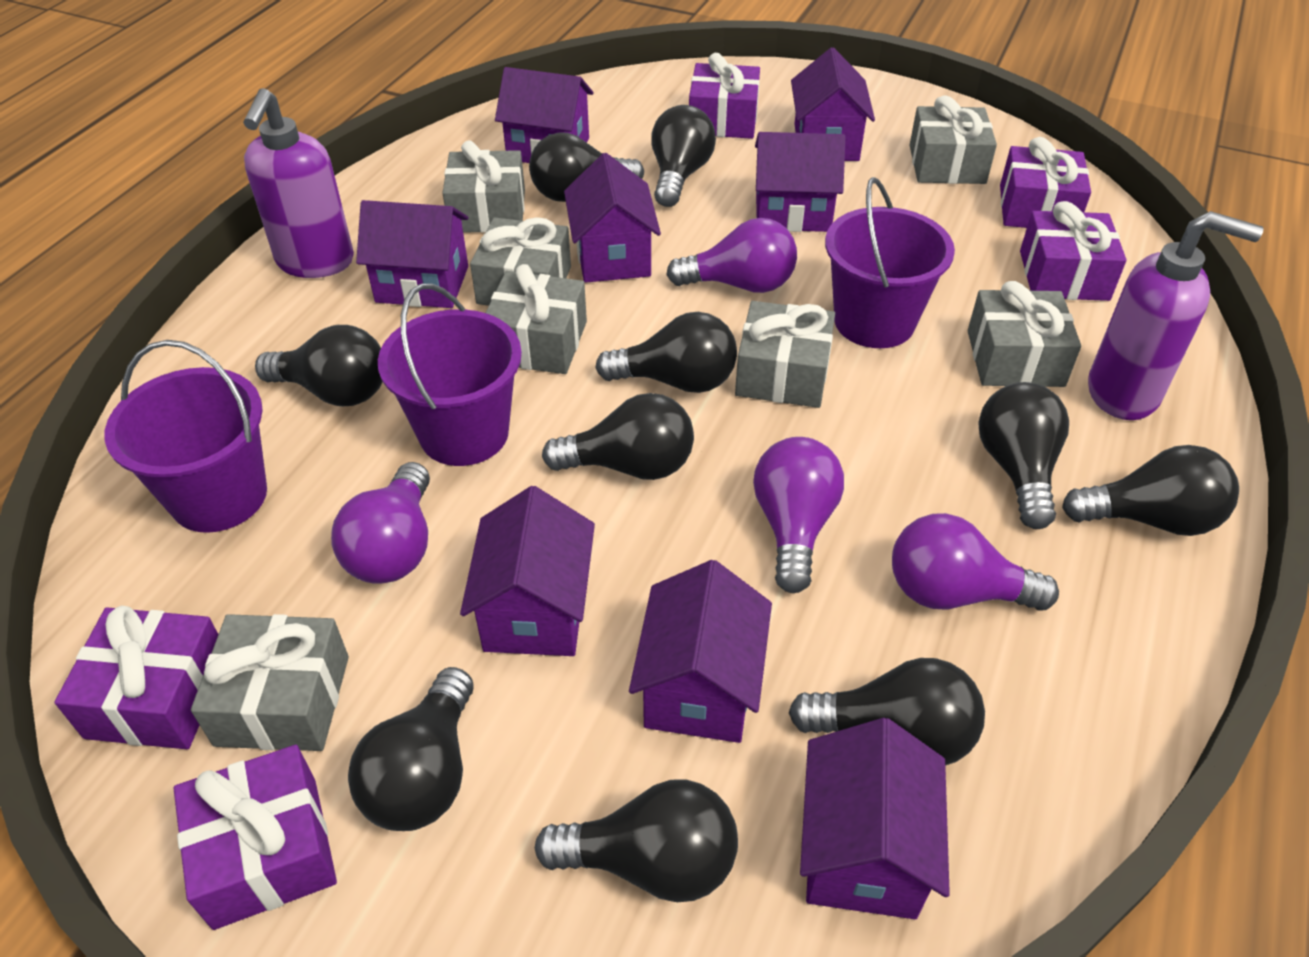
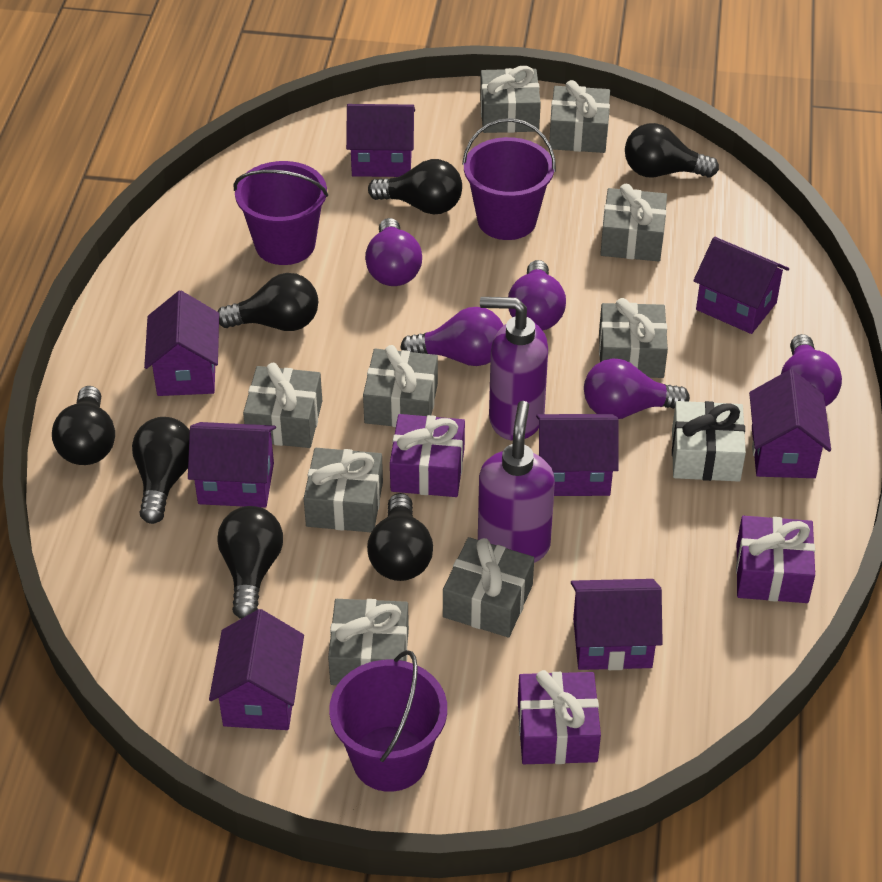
black light bulb: [255,325,382,406] [348,667,474,831] [529,133,644,202] [535,779,738,902] [542,393,694,480] [595,312,737,393] [651,105,716,207] [789,658,985,766] [978,382,1069,529] [1062,445,1239,536] = 10 -> [52,386,115,465] [132,417,190,524] [217,506,283,619] [218,273,318,331] [367,493,433,581] [368,159,462,215] [625,123,719,178] = 7
grey gift: [191,614,349,751] [443,140,525,233] [470,217,571,306] [486,264,587,374] [735,301,835,408] [910,95,997,184] [968,281,1081,387] = 7 -> [243,363,322,448] [304,448,383,532] [328,599,409,685] [363,345,438,427] [443,537,534,637] [480,66,541,133] [549,80,610,153] [599,298,668,378] [600,184,667,261] = 9
purple gift: [54,606,218,749] [174,745,337,930] [689,53,760,139] [1000,137,1091,228] [1020,201,1127,301] = 5 -> [390,414,465,497] [518,670,601,764] [736,516,815,603] = 3
purple light bulb: [331,462,430,584] [666,218,797,293] [753,437,844,593] [892,513,1059,611] = 4 -> [365,218,422,286] [400,307,504,366] [508,260,566,331] [584,358,690,419] [781,334,842,406] = 5
white gift: none = 0 -> [672,401,746,482] = 1

